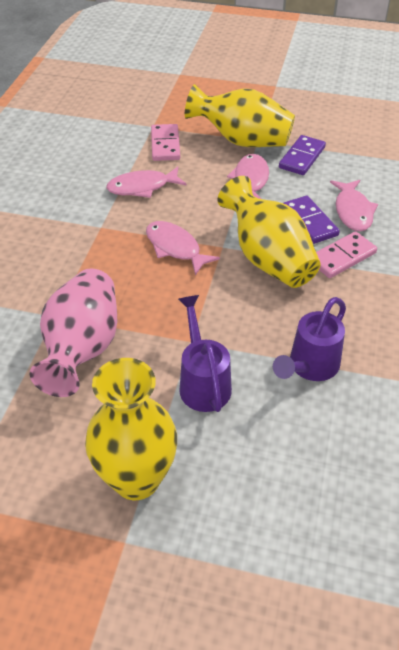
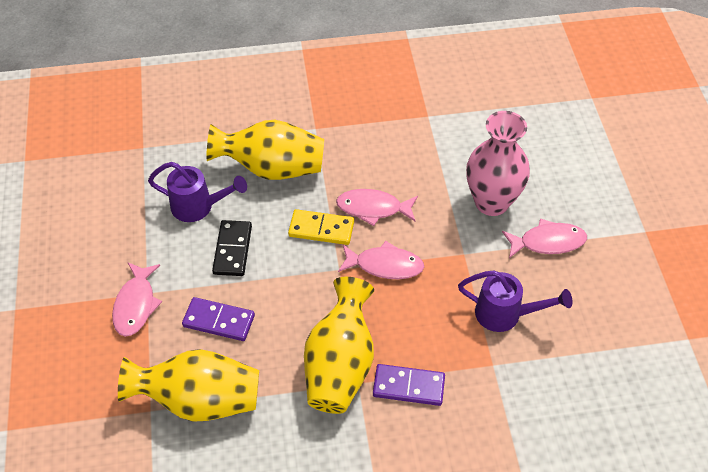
black domino: none = 0 -> [212,220,252,276] = 1
pink domino: [151,124,180,161] [316,231,377,278] = 2 -> none = 0
yellow domino: none = 0 -> [288,209,354,245] = 1

